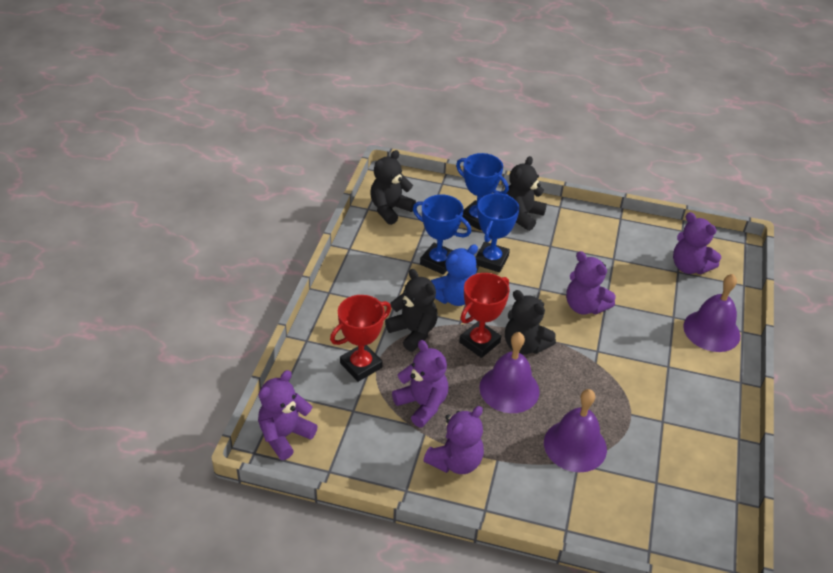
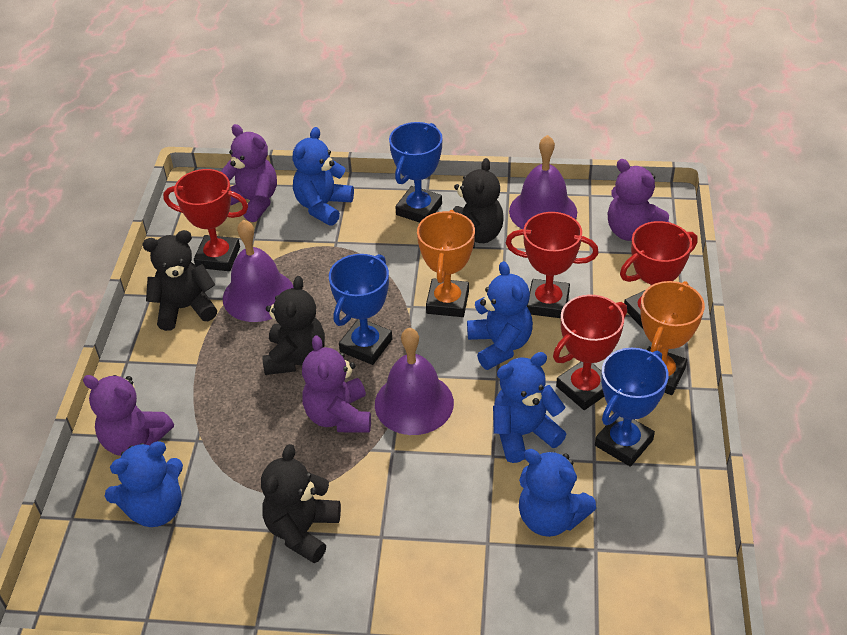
blue teddy bear: [431,244,478,306] = 1 -> [105,441,183,527] [292,127,354,226] [467,261,533,370] [493,352,566,463] [519,449,596,537] = 5
orange trophy: none = 0 -> [417,210,475,317] [640,281,705,395] = 2
purple teddy bear: [258,370,318,460] [392,340,448,427] [423,406,484,474] [566,251,616,315] [673,212,721,274] = 5 -> [83,375,174,456] [221,124,277,222] [302,335,371,432] [607,159,669,241] = 4
red trophy: [330,295,391,382] [459,273,510,358] = 2 -> [163,169,248,271] [506,212,599,318] [553,295,627,410] [620,221,697,330] = 4

